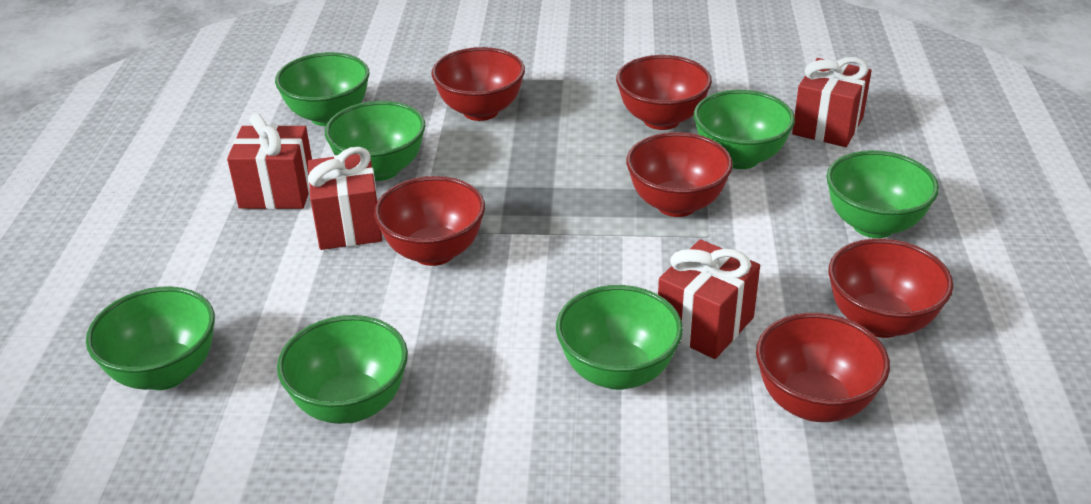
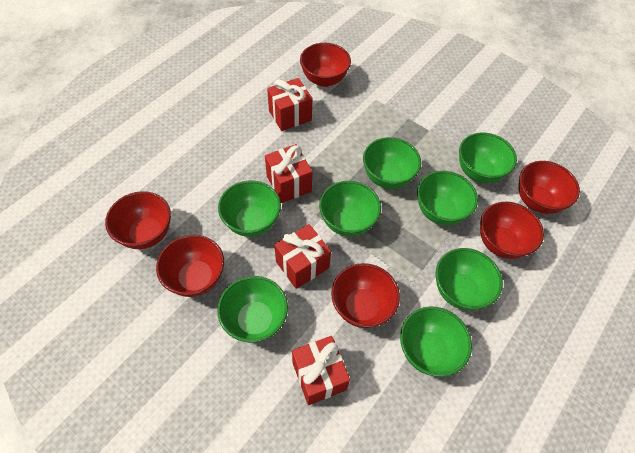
green bowl: [86,286,215,390] [275,52,369,126] [277,315,408,424] [325,101,425,181] [556,285,683,390] [694,90,795,169] [827,150,939,238] = 7 -> [217,276,288,343] [218,180,281,237] [319,181,381,237] [363,137,421,189] [400,306,472,377] [417,171,478,225] [436,248,503,310] [459,132,517,183] = 8

